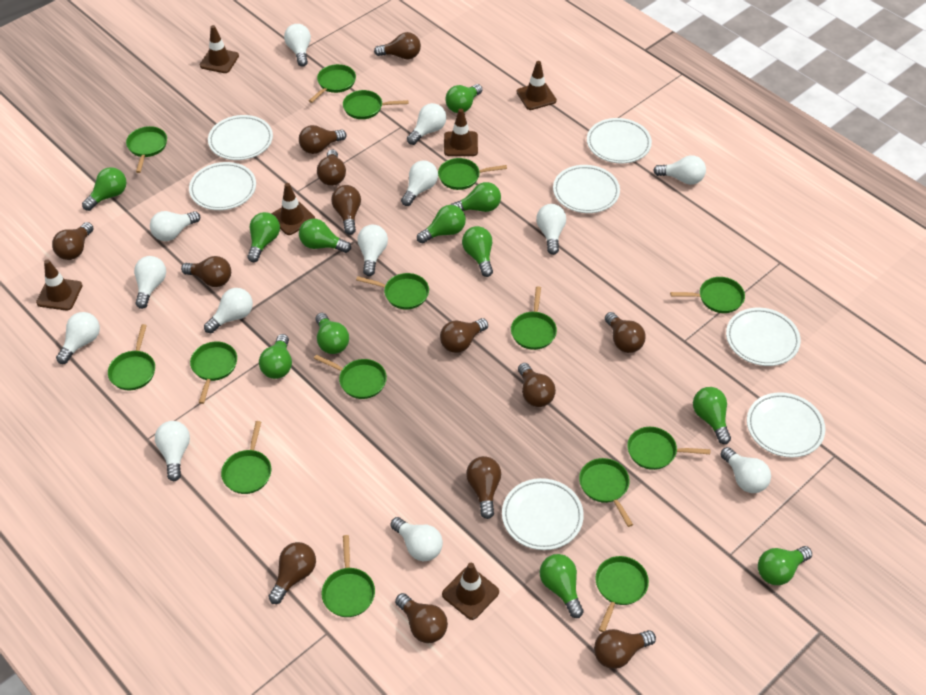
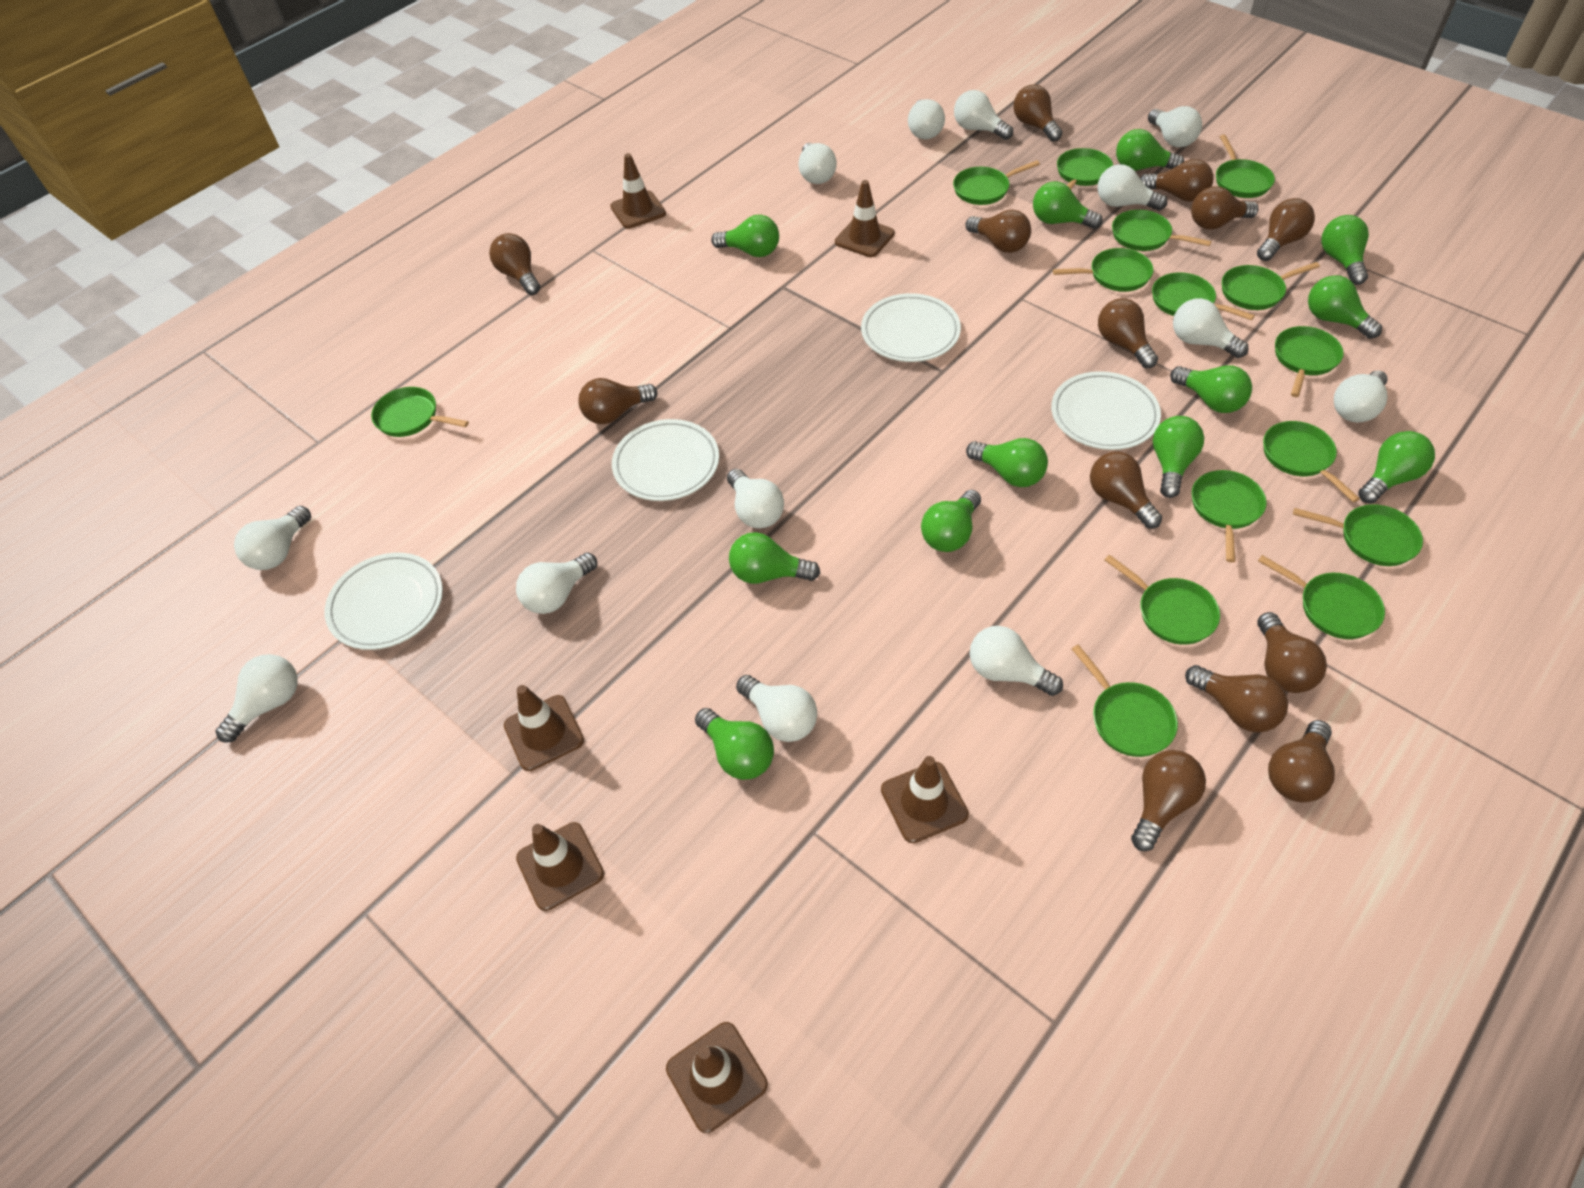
white plate: [189,162,256,210] [208,115,273,160] [502,478,584,550] [553,165,620,213] [587,118,652,163] [726,308,801,366] [747,392,826,458] = 7 -> [325,553,443,650] [612,419,719,501] [861,293,961,362] [1051,371,1161,450] = 4

